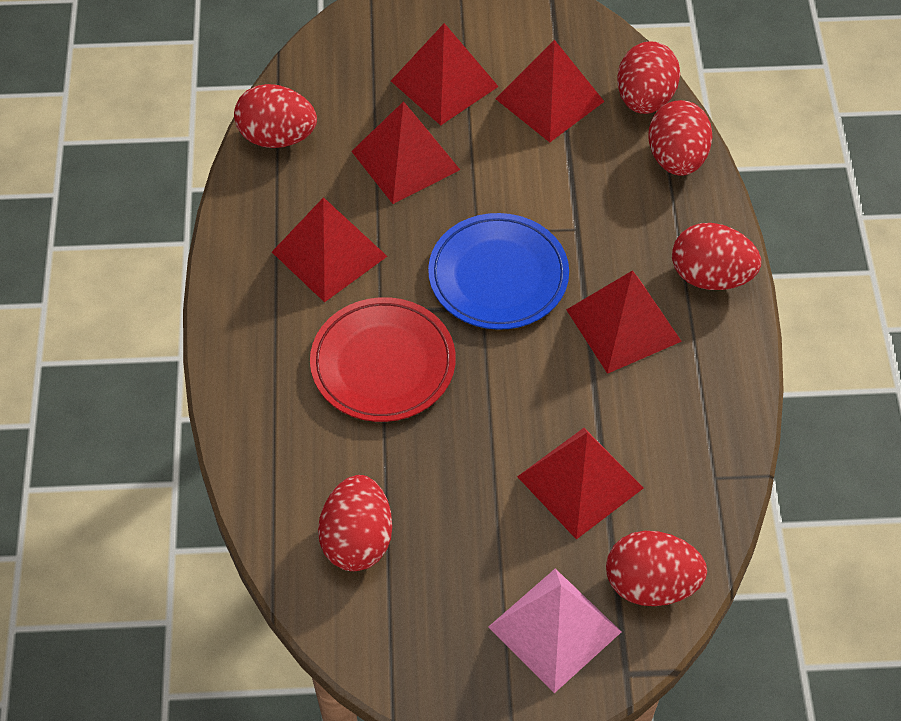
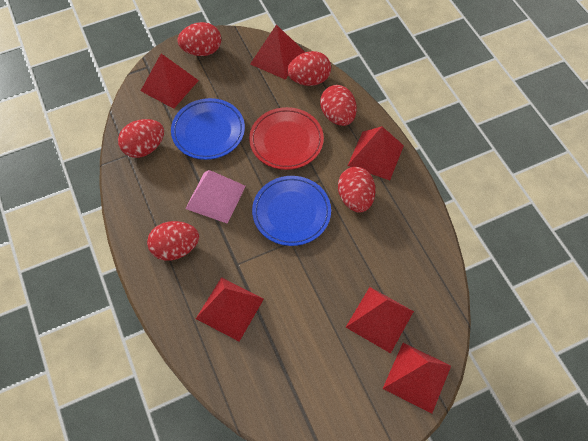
blue plate: [428,213,569,330] = 1 -> [171,98,245,160] [252,176,331,246] = 2

